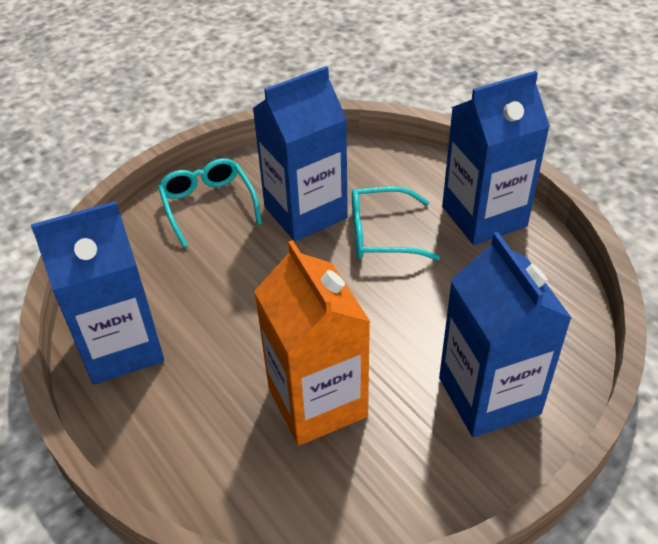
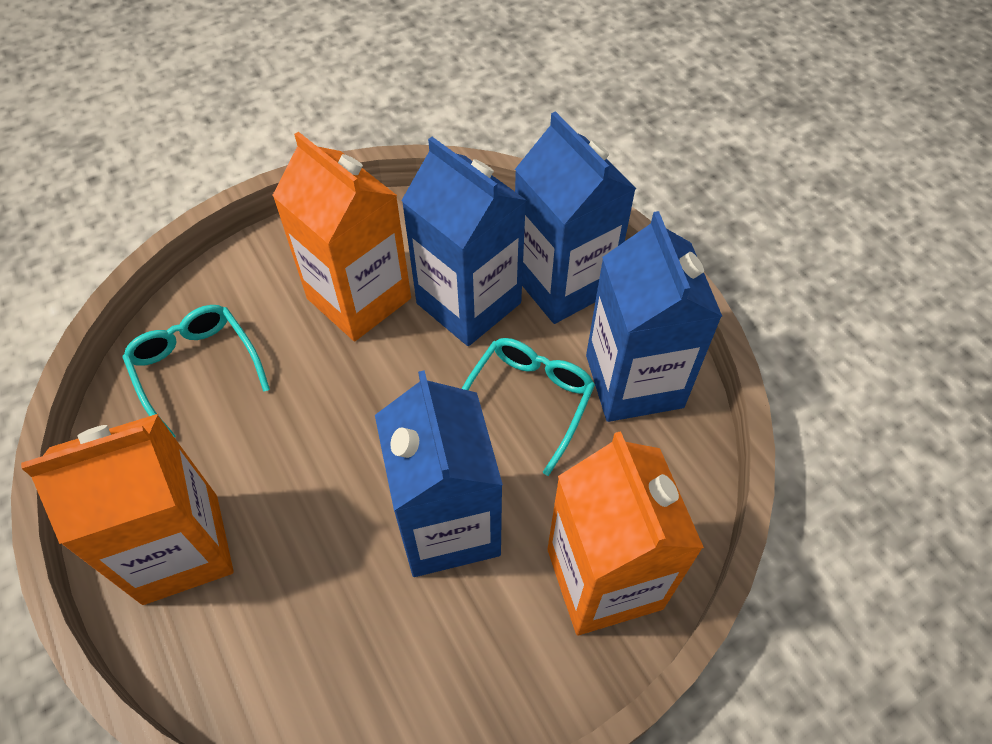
orange carton: [254,240,371,446] = 1 -> [21,414,234,605] [272,132,411,341] [547,431,704,635] = 3

